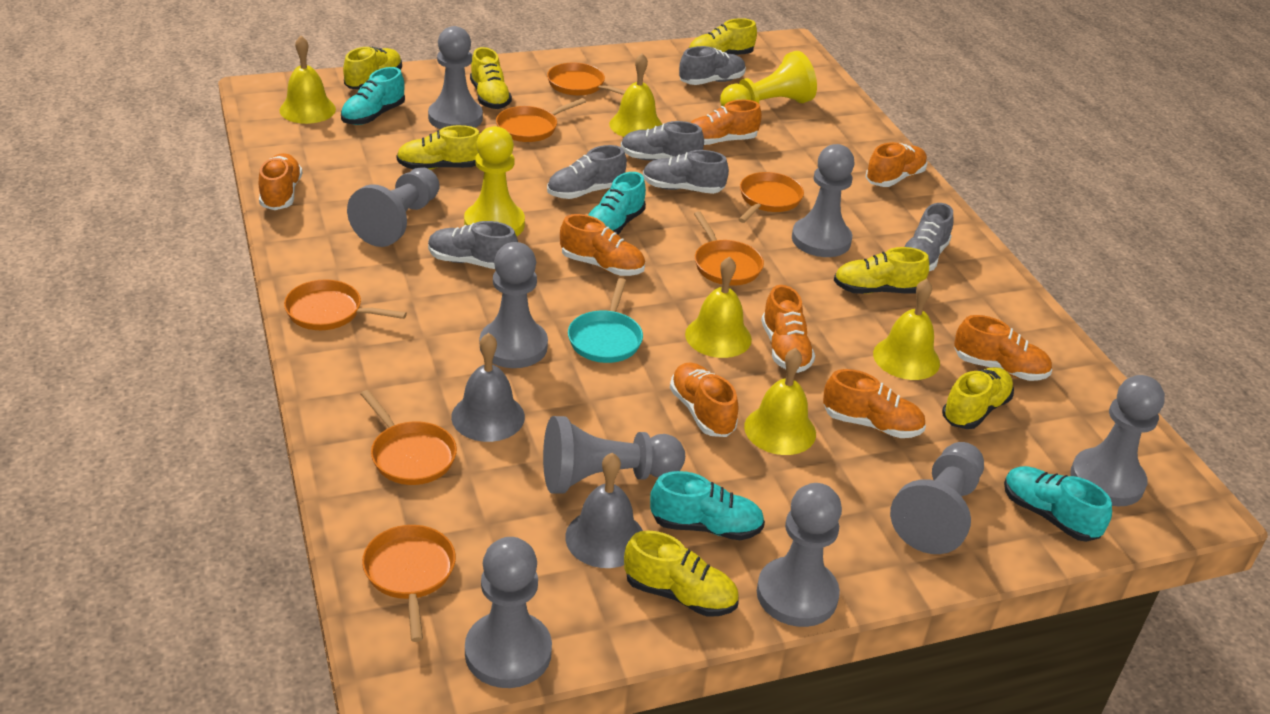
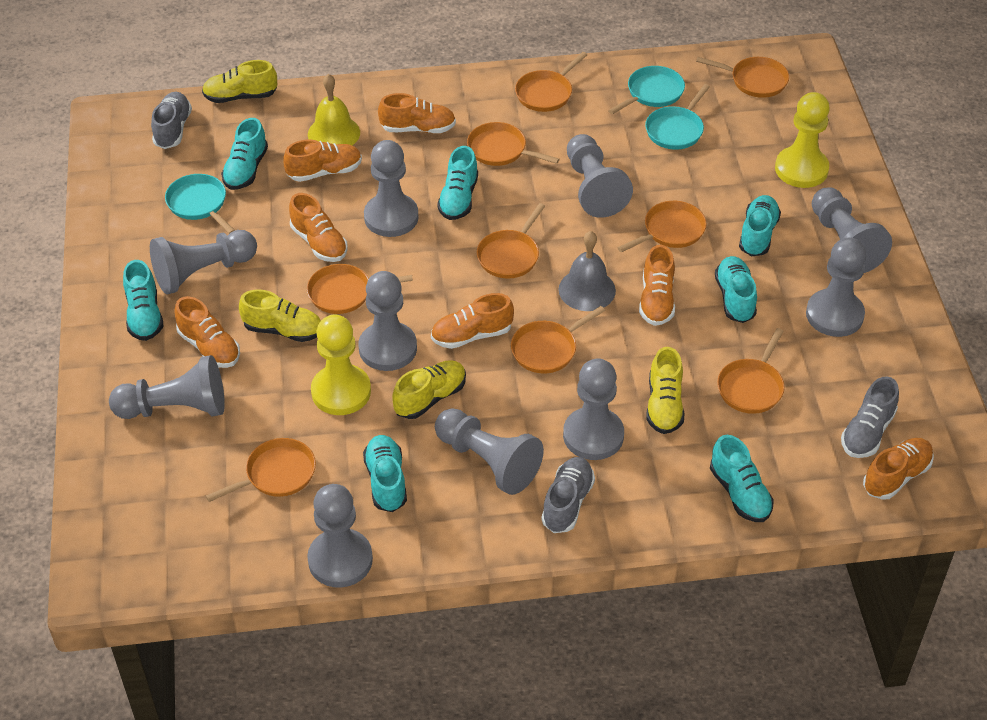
grey bell: [451,333,525,442] [565,453,643,568] = 2 -> [558,231,616,311] = 1
grey pawn: [347,167,440,247] [428,26,483,129] [465,537,552,688] [480,242,548,368] [543,416,685,494] [757,483,842,627] [792,144,854,257] [890,442,984,554] [1070,375,1165,507] = 9 -> [109,355,225,419] [150,230,257,294] [307,484,373,588] [358,271,417,371] [364,140,419,237] [435,408,544,495] [563,358,624,460] [567,134,633,218] [806,238,867,337] [812,187,892,273] = 10
grey shoe: [428,221,518,269] [547,145,627,199] [621,121,704,160] [643,150,729,194] [679,46,746,85] [905,203,953,271] = 6 -> [151,92,192,149] [541,457,595,533] [841,376,899,458] = 3
orange pan: [284,279,407,330] [361,390,457,485] [362,525,456,642] [496,98,586,142] [547,62,625,96] [694,211,764,286] [738,172,804,223] = 7 -> [206,438,316,502] [307,264,413,314] [467,122,559,166] [477,203,545,279] [511,306,605,374] [515,52,587,112] [617,201,707,252] [696,57,789,98] [717,328,785,414] = 9
orange shoe: [259,153,302,210] [560,214,645,276] [670,363,738,437] [690,100,762,145] [761,285,815,373] [823,369,926,438] [866,142,927,187] [954,315,1052,381] = 8 -> [175,296,240,368] [283,140,362,182] [289,193,348,262] [378,93,456,133] [431,293,514,349] [639,245,675,326] [863,438,934,500] = 7
turquoise pan: [568,278,643,363] = 1 -> [165,174,235,234] [608,66,685,115] [645,84,710,150] = 3
turquoise shoe: [341,67,405,125] [588,172,646,235] [650,471,765,540] [1004,466,1112,542] = 4 -> [123,260,164,341] [221,118,268,190] [363,435,407,512] [437,146,478,220] [710,435,774,522] [715,256,757,323] [739,195,781,256] = 7
yellow bell: [279,36,336,124] [609,53,662,137] [685,256,752,358] [744,348,816,455] [873,279,940,380] = 5 -> [308,74,360,146] = 1
yellow shoe: [343,47,402,89] [397,125,480,170] [470,47,512,109] [624,531,739,617] [689,18,757,55] [834,247,929,294] [942,367,1014,429] = 7 -> [202,60,277,103] [239,289,321,342] [392,360,466,419] [646,347,684,434] = 4

